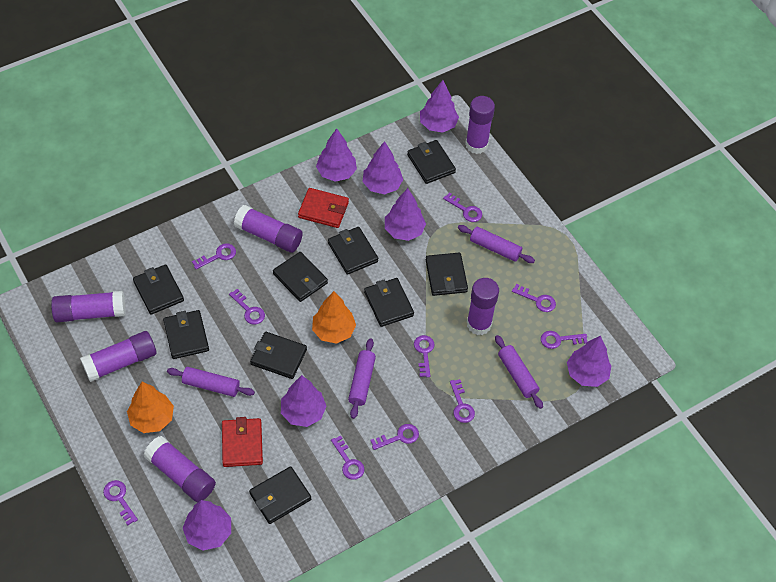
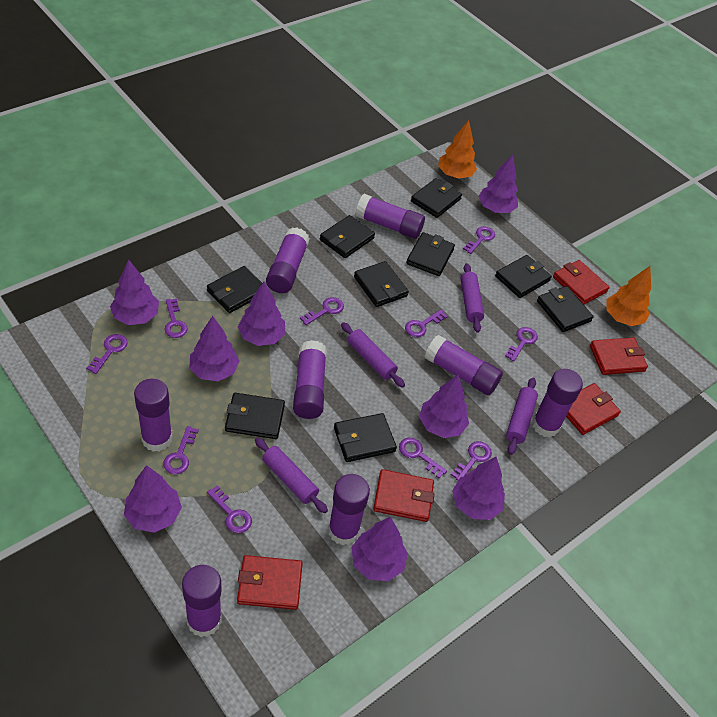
purple glue stick: [51,291,126,322] [80,331,157,382] [144,436,216,502] [234,205,303,253] [465,96,495,154] [467,278,499,335] = 6 -> [134,379,172,452] [182,565,222,637] [266,227,310,293] [293,340,327,419] [328,474,370,545] [355,194,425,239] [425,335,503,395] [532,369,583,437] = 8
purple tree: [183,500,231,551] [281,375,326,427] [316,128,357,182] [362,141,403,194] [385,188,426,241] [420,80,459,132] [567,336,612,387] = 7 -> [110,260,159,325] [124,465,182,533] [190,316,240,381] [238,282,285,346] [351,517,408,581] [419,375,469,438] [452,457,505,520] [478,154,518,213] = 8
red wallet: [222,417,263,467] [298,188,349,228] = 2 -> [237,555,303,610] [373,469,434,522] [553,260,609,304] [566,383,621,435] [590,337,648,375] = 5

